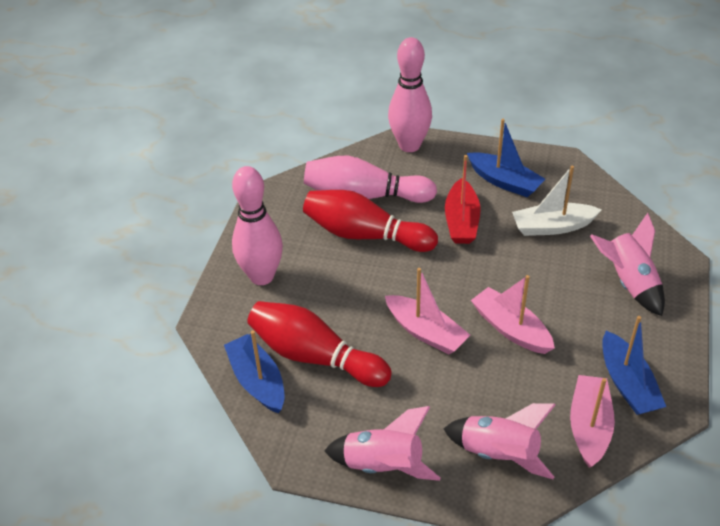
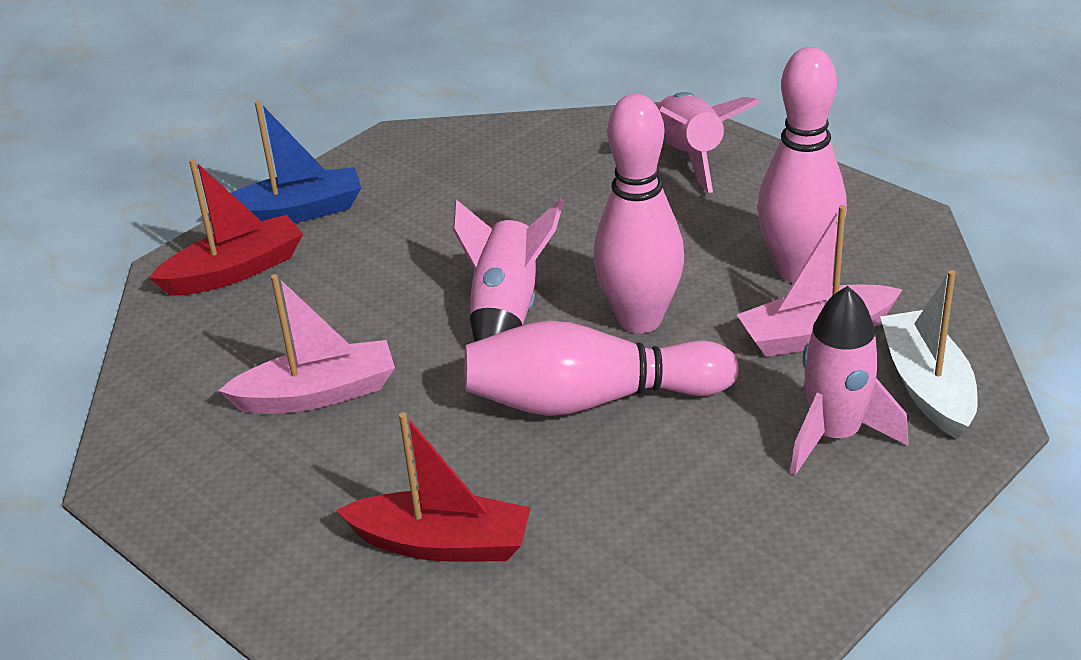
blue boat: [224,330,284,413] [467,119,545,197] [602,316,666,415] = 3 -> [231,100,361,223] = 1
pink boat: [385,268,470,354] [471,275,555,354] [570,375,615,468] = 3 -> [218,274,395,414] [737,205,903,357] = 2
red boat: [445,155,481,244] = 1 -> [149,159,303,295] [336,412,531,562] = 2
red bowling pin: [247,301,392,387] [303,190,438,252] = 2 -> none = 0

